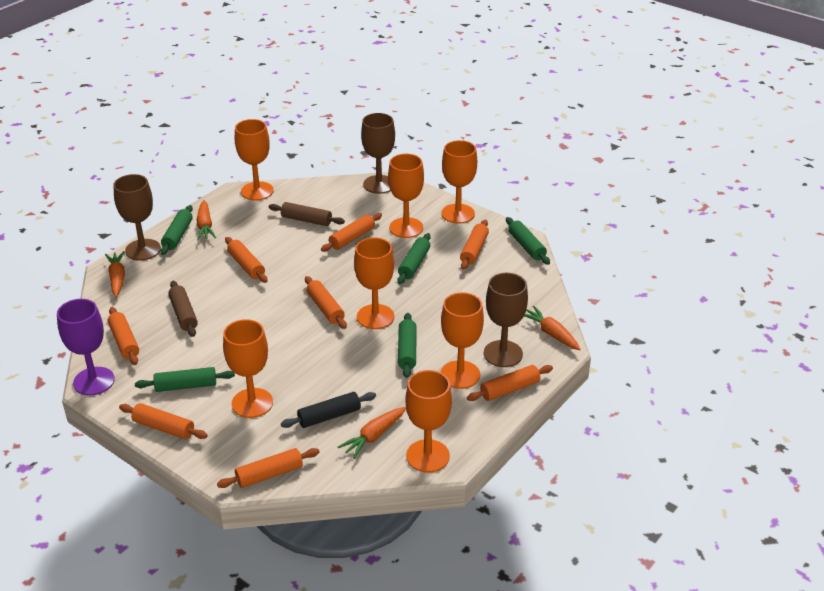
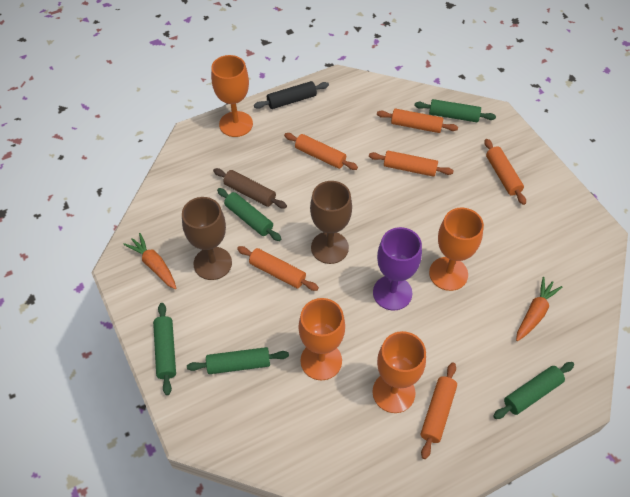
brown goblet: [113,174,161,261] [361,113,395,194] [484,273,528,367] = 3 -> [182,197,232,280] [310,181,352,264] = 2
brown rolling pin: [168,281,198,337] [269,202,345,226] = 2 -> [213,168,287,209] = 1
orange carrot: [105,251,125,297] [196,200,216,240] [338,407,406,459] [524,306,581,350] = 4 -> [123,233,176,289] [516,277,562,341] = 2
orange goblet: [223,319,273,418] [235,119,274,200] [354,237,394,329] [388,154,424,238] [405,370,452,473] [441,140,477,224] [441,292,484,389] = 7 -> [211,55,253,137] [299,298,345,380] [372,331,426,413] [429,208,484,291] = 4
orange rolling pin: [108,307,139,365] [119,403,208,439] [217,448,319,488] [225,237,267,283] [305,276,347,329] [321,213,382,252] [460,220,489,270] [467,365,553,401] = 8 -> [237,246,319,291] [284,133,358,170] [369,151,453,177] [377,108,458,133] [421,363,457,459] [484,139,526,205] = 6

